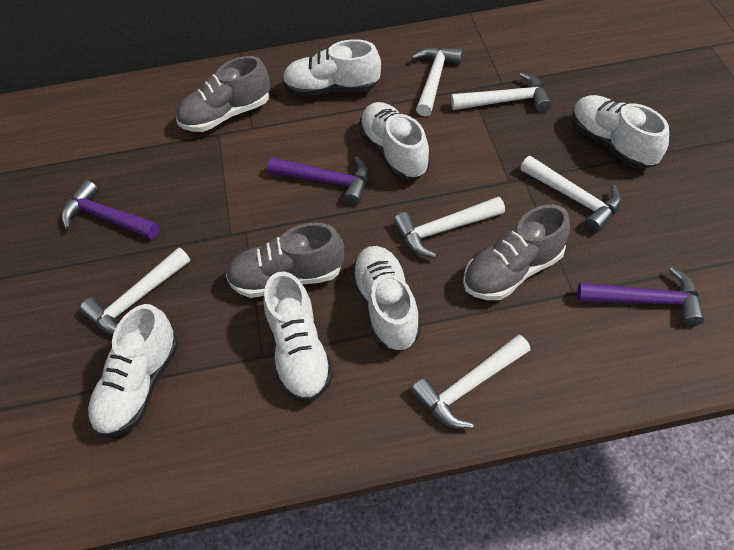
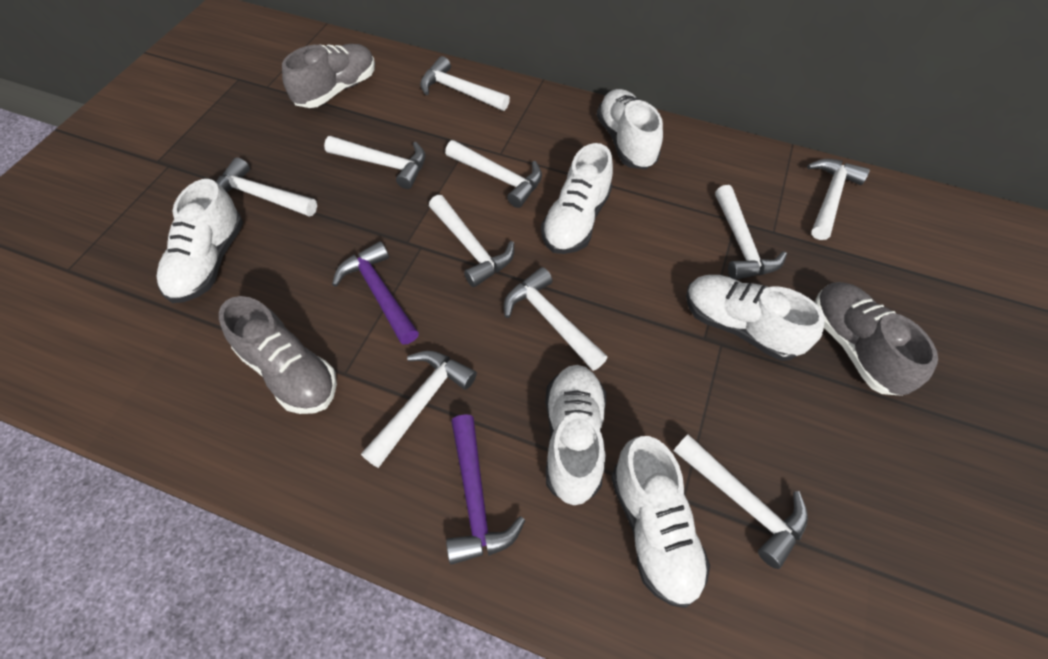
purple hammer: [62,180,160,240] [268,156,369,205] [577,267,705,326] = 3 -> [332,241,419,345] [446,414,525,565] = 2
white hammer: [80,247,190,335] [393,197,505,258] [411,46,463,116] [411,334,531,429] [451,72,552,112] [521,156,622,233] = 6 -> [216,157,317,217] [324,136,425,189] [361,351,477,468] [420,56,510,111] [429,195,514,287] [445,140,542,208] [504,267,608,371] [674,434,808,569] [715,185,787,280] [807,159,870,240] = 10

